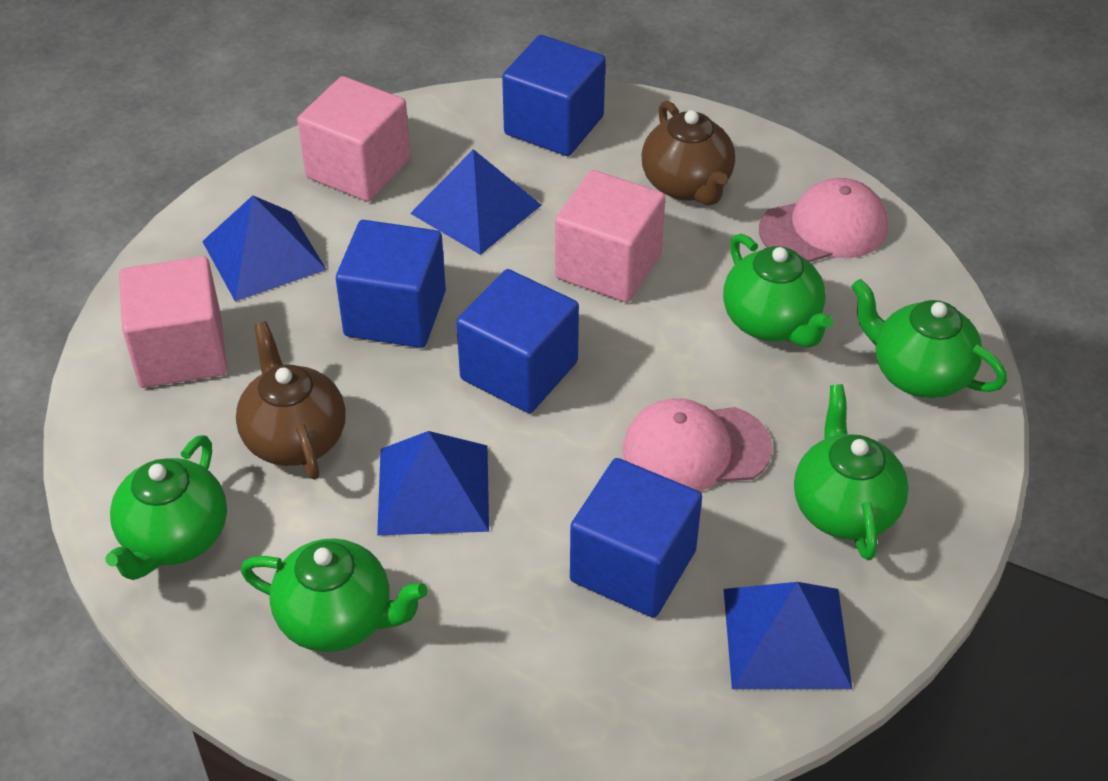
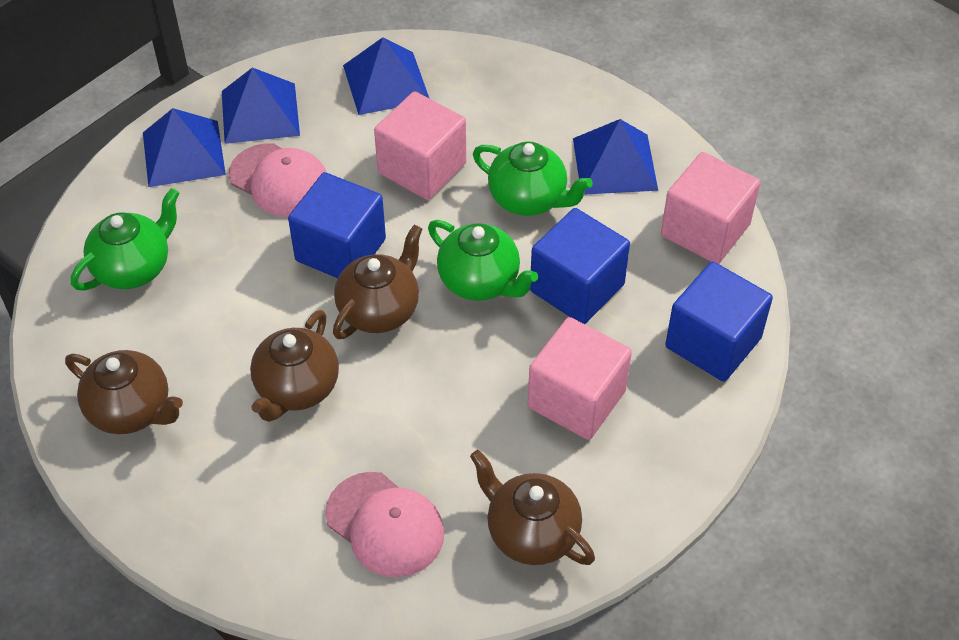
blue cube: [336,220,446,348] [456,269,579,413] [502,35,606,156] [570,458,702,618] = 4 -> [288,172,386,278] [530,208,630,324] [665,261,773,382] = 3
brown teapot: [236,321,346,480] [641,100,735,205] = 2 -> [65,350,183,434] [250,310,339,422] [333,224,422,339] [470,450,595,565] = 4
green teapot: [105,435,227,580] [241,538,428,652] [723,234,833,348] [794,384,909,560] [851,279,1007,398] = 5 -> [71,188,179,291] [428,220,538,301] [473,141,593,216] = 3

